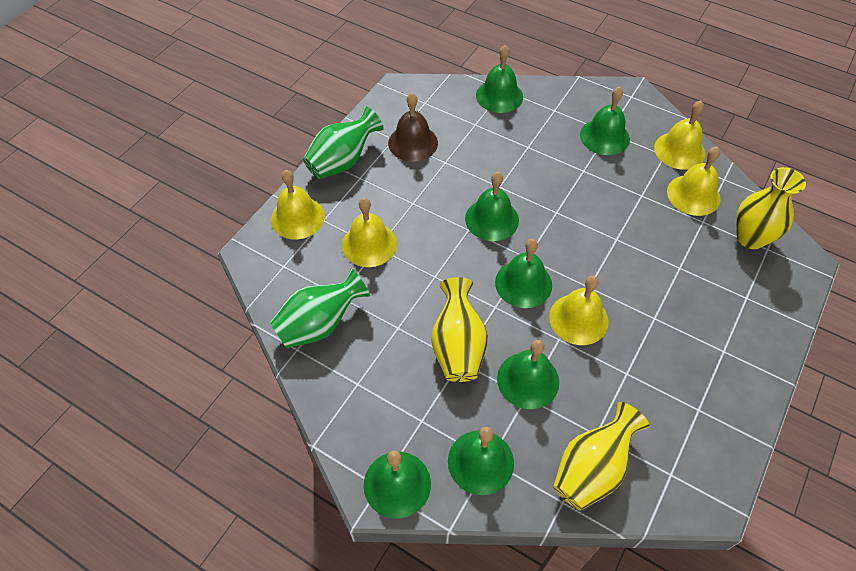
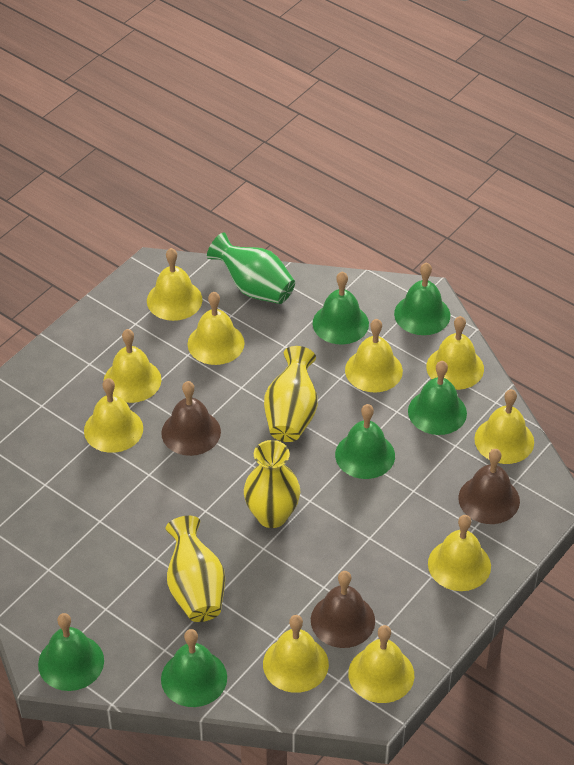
brown bell: [388,93,438,162] = 1 -> [161,381,221,456] [311,571,375,648] [458,449,520,524] = 3
green bell: [364,451,431,519] [448,427,514,495] [465,172,519,241] [476,45,523,113] [495,239,552,308] [497,340,559,409] [580,86,630,155] = 7 -> [38,613,104,691] [161,629,227,707] [313,271,369,344] [335,404,395,479] [394,262,450,335] [408,361,467,435] = 6
green vase: [270,268,370,348] [303,107,383,179] = 2 -> [207,232,295,304] = 1
yellow bell: [271,170,325,239] [342,198,397,267] [549,276,609,345] [654,101,705,170] [667,146,720,216] = 5 -> [84,378,143,453] [103,329,162,403] [147,248,202,321] [187,292,245,365] [263,615,329,693] [345,319,403,393] [348,625,414,703] [426,316,484,390] [428,515,491,591] [474,389,534,464] = 10

